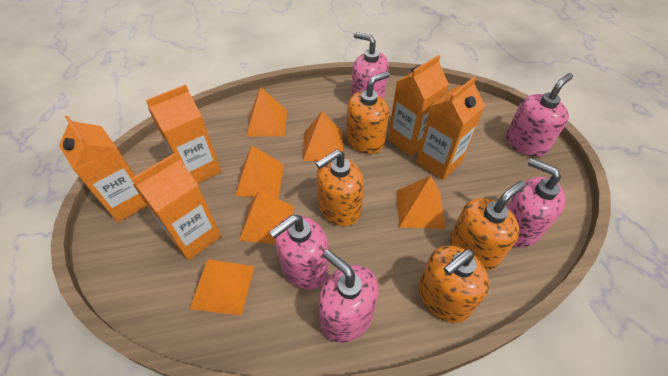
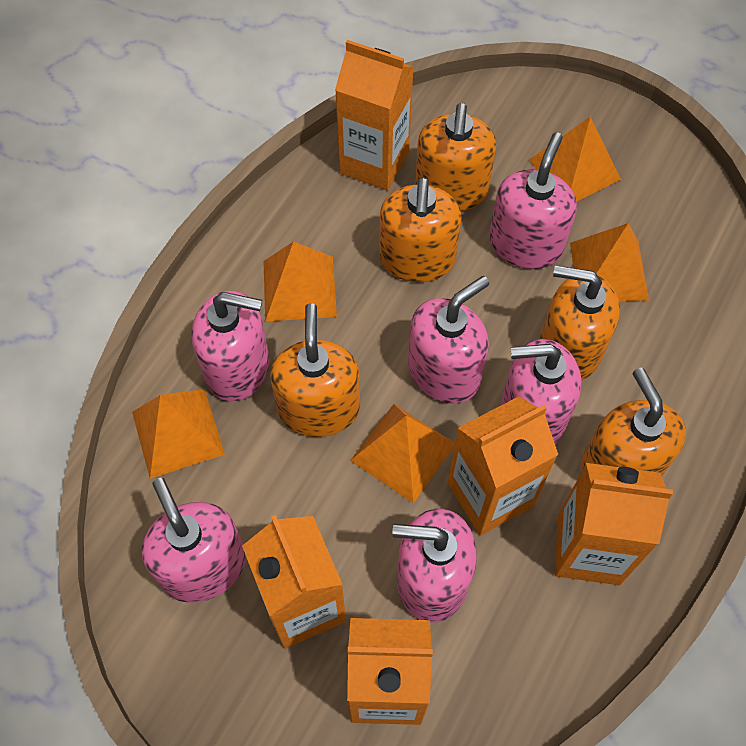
orange pyramid: [190,259,255,316] [235,145,284,198] [239,190,294,244] [246,87,287,137] [303,111,343,161] [397,176,446,229] = 6 -> [132,389,225,479] [263,241,337,322] [350,404,455,503] [529,117,621,202] [570,223,649,301] = 5
orange soap dispenser: [316,149,364,226] [346,71,390,154] [418,246,489,323] [450,181,526,271] = 4 -> [270,303,360,437] [379,177,462,282] [415,103,496,211] [539,265,620,381] [581,367,686,476] = 5
pink soap dispenser: [269,215,329,289] [318,249,379,343] [351,32,389,99] [506,73,573,157] [506,158,566,248] = 5 -> [142,478,246,603] [192,291,270,401] [392,508,477,623] [408,276,489,404] [489,132,577,269] [500,339,581,444] = 6

